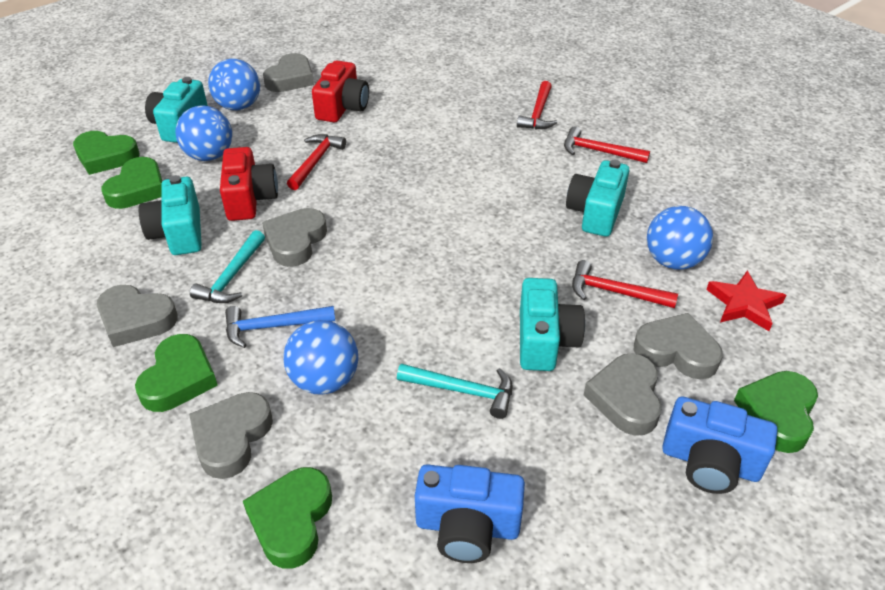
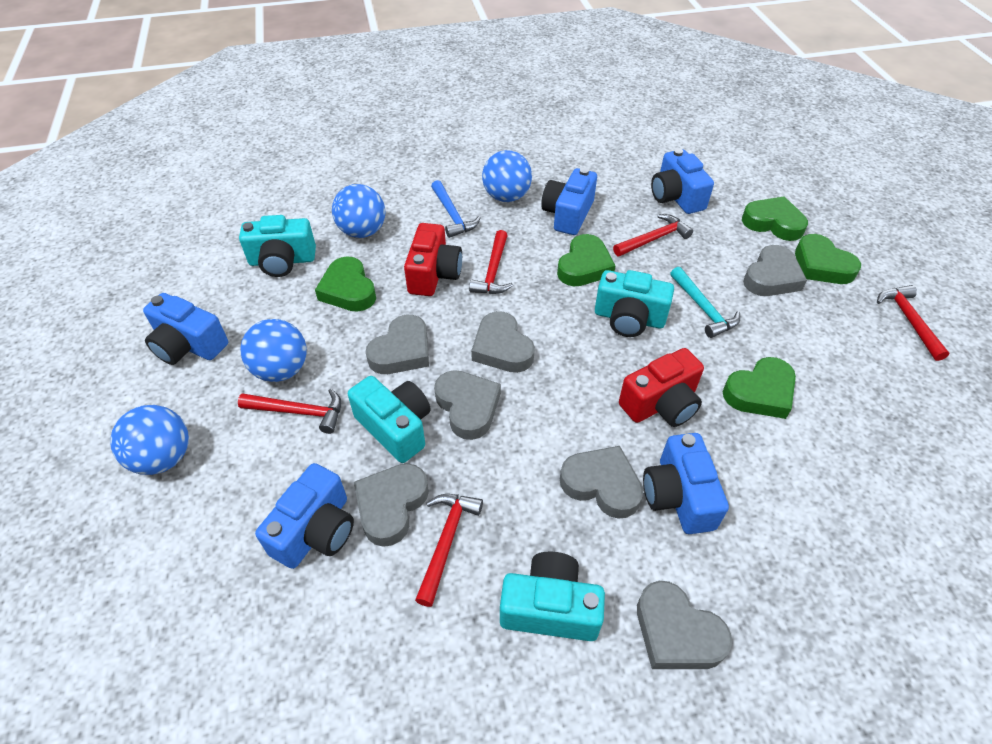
blue camera: [415,464,525,563] [662,396,777,494] = 2 -> [143,293,228,365] [255,463,354,569] [541,168,597,235] [643,433,729,534] [651,148,714,214] = 5
grey heart: [97,285,178,347] [189,392,273,479] [262,208,327,267] [263,53,314,92] [584,353,662,436] [634,313,723,379] = 6 -> [354,463,429,547] [366,315,429,374] [434,370,501,440] [471,311,535,373] [560,446,643,519] [637,581,732,669] [743,245,807,296] = 7
red hammer: [287,134,346,190] [517,81,557,129] [564,126,650,163] [572,260,678,308] = 4 -> [238,389,341,434] [415,494,483,607] [469,230,513,294] [613,214,693,256] [877,285,949,361] = 5
red star: [706,271,786,331] = 1 -> none = 0
turquoise hammer: [190,230,265,303] [397,364,512,419] = 2 -> [670,267,740,338] = 1

